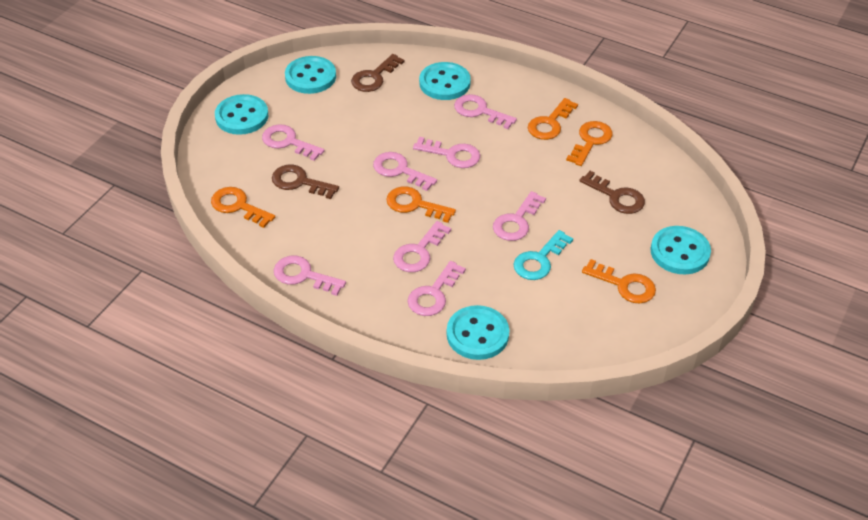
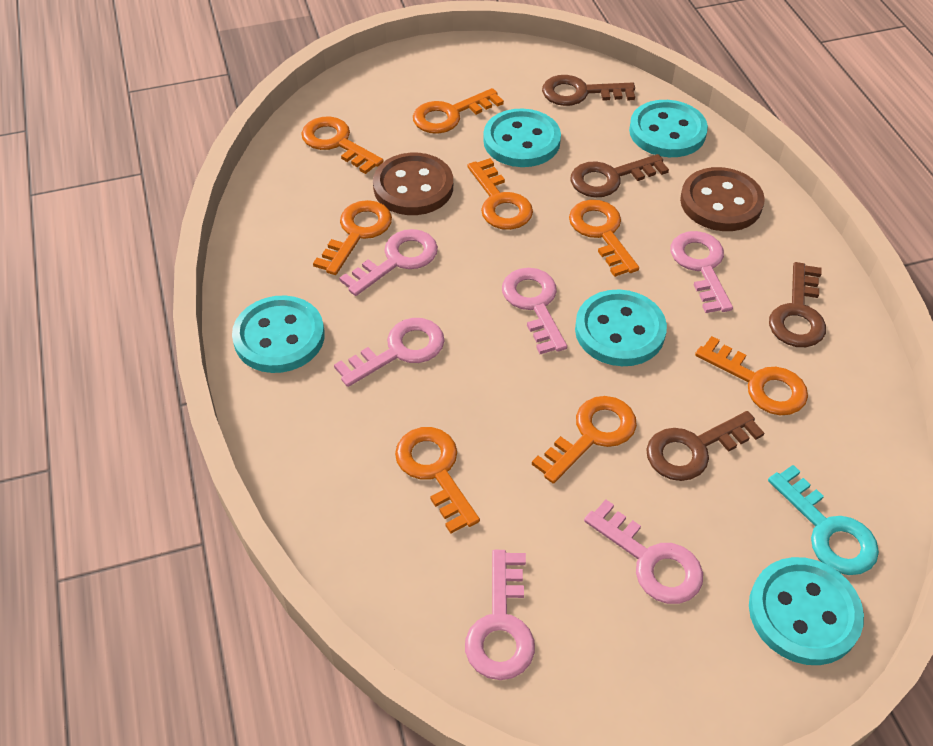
brown button: none = 0 -> [373,153,453,215] [680,167,765,231] = 2
brown key: [272,165,339,199] [351,54,404,92] [579,171,645,214] = 3 -> [542,75,635,106] [570,154,669,197] [646,411,764,481] [769,262,826,347] = 4
orange key: [211,187,275,228] [386,186,456,223] [528,98,578,140] [566,121,613,166] [582,259,656,304] = 5 -> [301,117,384,174] [313,200,392,275] [395,427,480,534] [413,88,504,134] [467,158,533,230] [532,396,637,484] [569,200,639,277] [695,336,808,415] = 8
pink key: [262,124,325,161] [274,256,346,296] [373,152,437,191] [393,221,451,272] [407,261,466,316] [413,137,480,168] [454,94,517,129] [493,191,546,241] = 8 -> [334,318,444,387] [339,229,438,296] [465,550,535,680] [502,268,567,354] [584,499,703,604] [670,231,733,313] = 6

